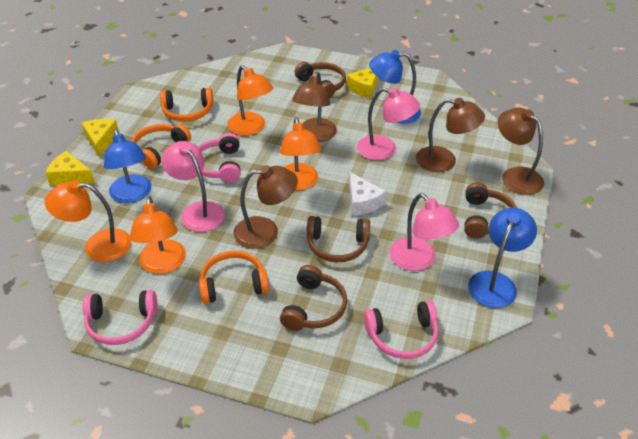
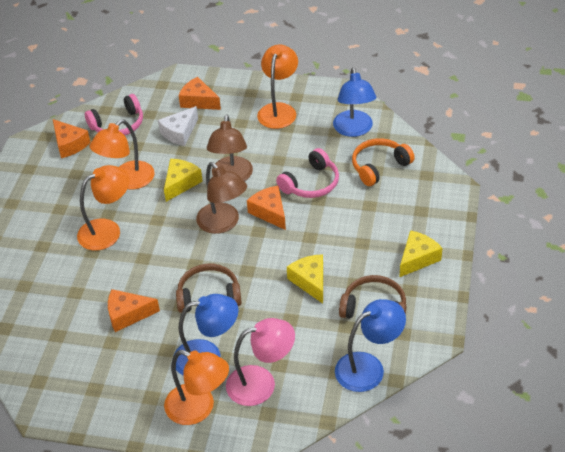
brown headphones: [280,265,347,331] [295,62,346,99] [307,216,370,262] [464,183,517,238] = 4 -> [176,264,242,313] [339,275,406,319] = 2
brown lamp: [233,165,298,249] [292,72,337,142] [416,98,485,172] [498,108,544,195] = 4 -> [196,162,247,234] [207,115,253,181] = 2
orange cheese: none = 0 -> [53,119,91,158] [108,289,160,332] [179,77,221,110] [247,186,286,230] = 4
orange headphones: [132,124,191,169] [160,88,213,122] [199,251,269,304] = 3 -> [352,138,415,186] = 1
pink headphones: [83,290,157,345] [198,133,241,183] [364,300,439,359] = 3 -> [85,94,143,135] [276,148,339,198] = 2
pink lamp: [162,141,225,232] [357,87,420,160] [390,193,459,271] = 3 -> [226,318,295,406] = 1

